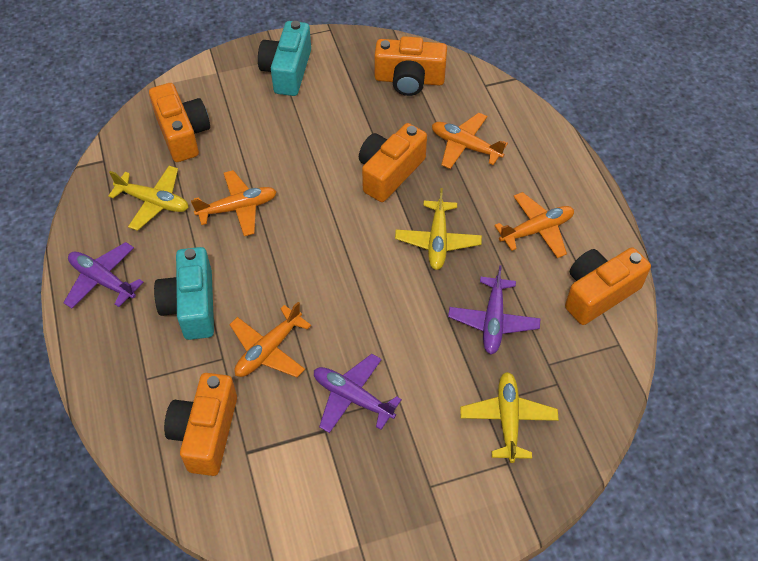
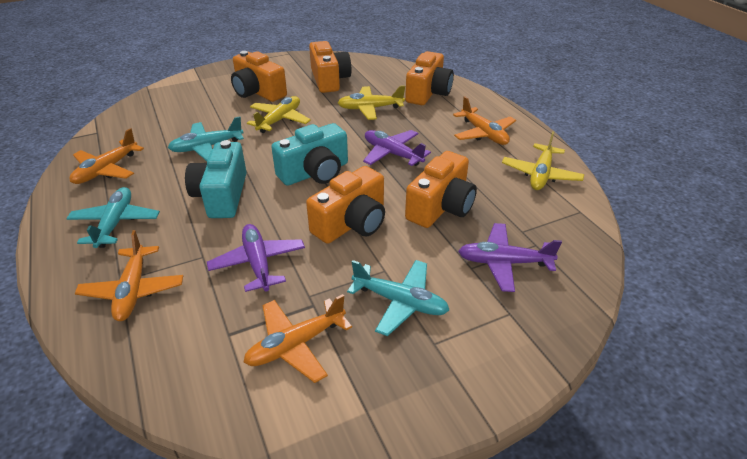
turquoise plane: none = 0 -> [66,187,160,248] [168,116,244,161] [347,260,449,336] = 3

